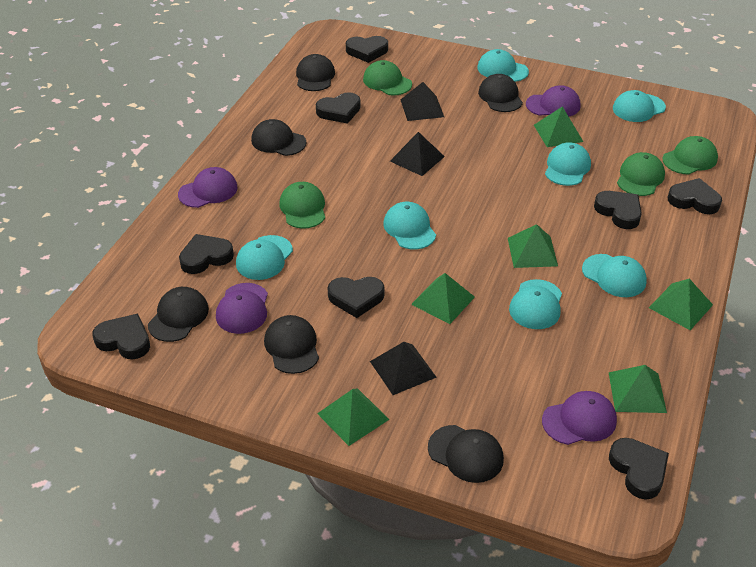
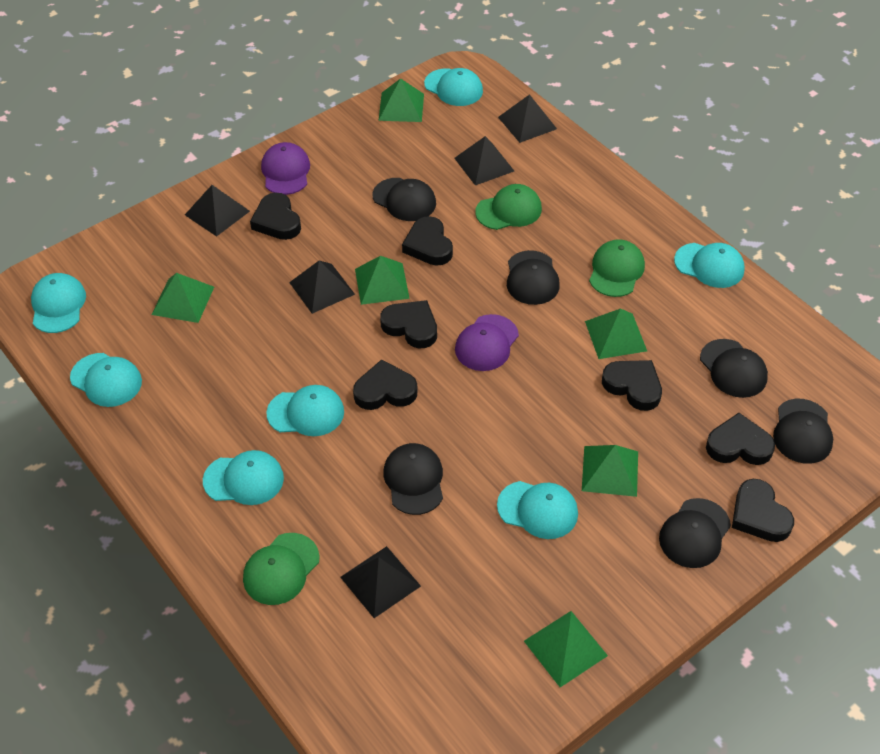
black heart: [92,314,150,359] [179,234,234,274] [316,92,360,124] [328,277,385,318] [346,36,388,63] [594,191,642,229] [609,438,669,500] [668,178,722,214] = 8 -> [250,193,301,240] [353,359,417,410] [380,300,437,348] [402,216,453,266] [602,360,662,411] [706,413,775,465] [732,479,794,542] = 7
black pyramid: [370,342,437,395] [390,132,445,176] [401,82,444,121] = 3 -> [185,185,250,237] [289,261,355,314] [340,546,421,618] [454,136,514,185] [498,94,557,143] = 5
green cap: [279,182,325,229] [363,60,412,96] [617,152,665,196] [662,136,718,174] = 4 -> [243,533,320,605] [475,184,542,230] [589,239,645,297] = 3
purple cap: [178,167,238,208] [216,283,268,334] [526,85,581,116] [542,391,617,445] = 4 -> [261,142,310,195] [455,314,519,371] = 2

